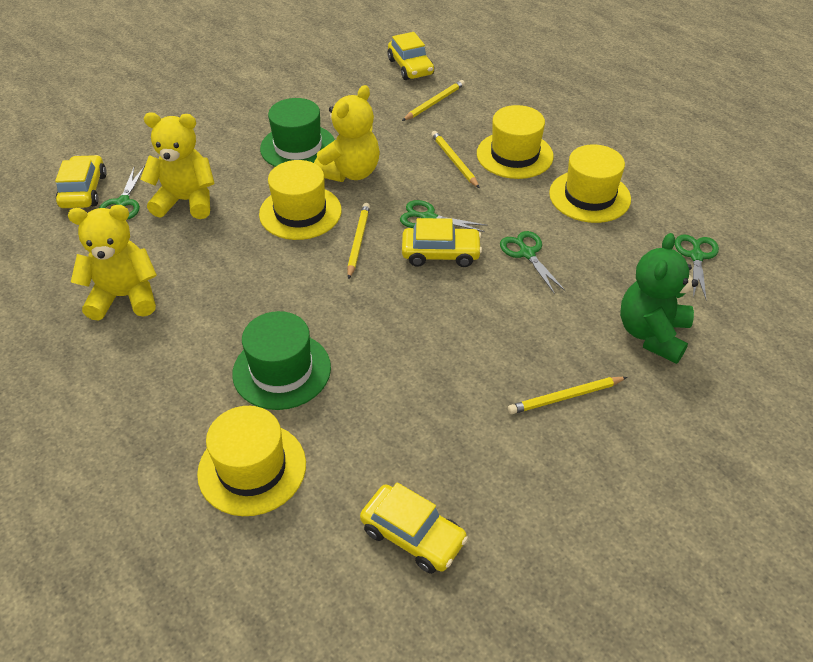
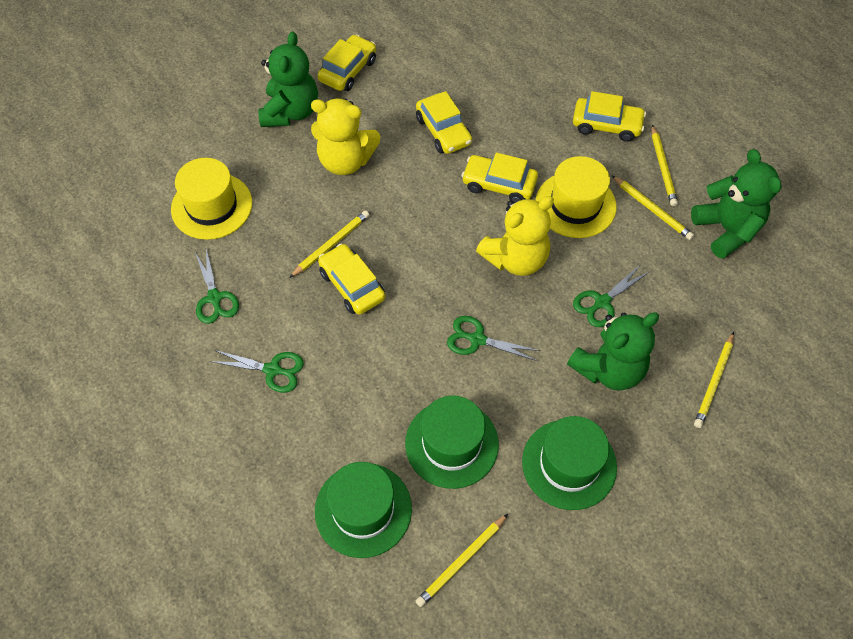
green hat: [232,311,331,410] [260,98,335,167] = 2 -> [315,462,412,558] [405,396,499,489] [522,416,617,510] = 3
green teddy bear: [620,233,698,364] = 1 -> [258,32,318,127] [567,312,659,391] [691,149,782,259] = 3
yellow car: [55,155,107,208] [360,482,468,574] [388,32,434,80] [402,218,482,267] = 4 -> [318,34,376,91] [318,244,385,315] [416,91,472,154] [461,152,538,203] [573,91,646,142] = 5
yellow hat: [197,406,306,516] [259,160,342,240] [477,105,554,179] [549,144,631,223] = 4 -> [171,158,252,240] [536,156,616,238] = 2
yellow pencil: [347,203,370,279] [402,80,465,121] [431,131,480,188] [508,377,627,414] = 4 -> [289,210,369,278] [416,514,508,607] [612,176,694,240] [652,124,678,207] [694,332,734,428] = 5
yellow teddy bear: [68,205,157,321] [140,112,214,219] [314,85,380,182] = 3 -> [311,98,380,175] [476,196,554,276] = 2

